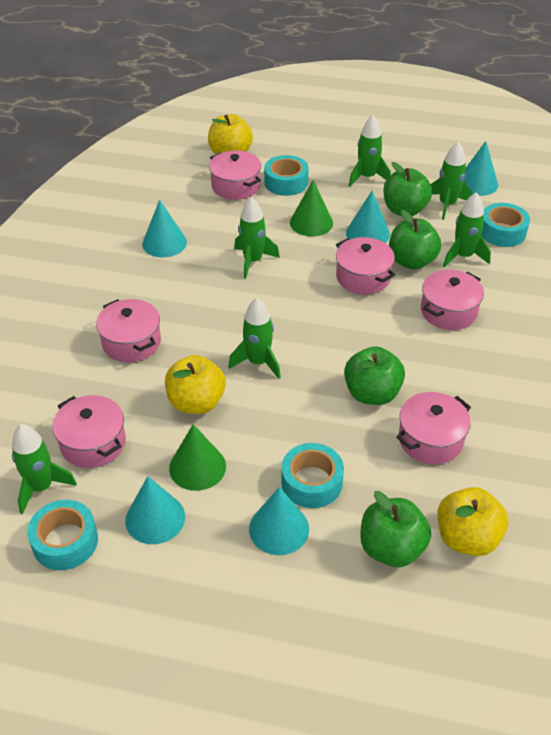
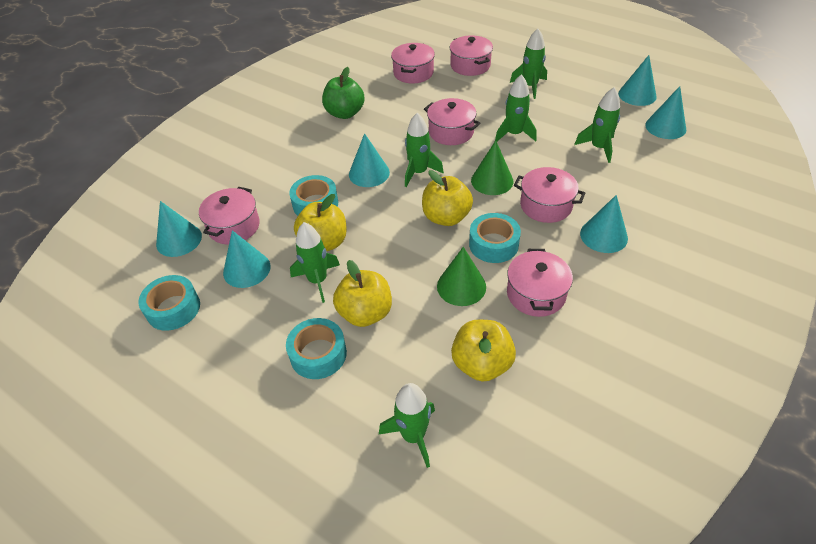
green apple: [344,346,405,405] [360,491,431,567] [383,162,432,216] [389,210,441,270] = 4 -> [322,67,365,119] = 1
turquoise cone: [125,476,185,544] [142,200,187,258] [249,487,309,555] [346,191,390,243] [464,141,498,196] = 5 -> [156,201,202,257] [223,230,271,288] [349,133,390,187] [580,195,628,253] [618,55,657,106] [645,86,686,139] = 6
yellow apple: [165,355,226,414] [208,114,253,154] [437,487,508,556] = 3 -> [294,194,347,252] [333,260,392,327] [422,170,473,226] [451,319,516,382] = 4

